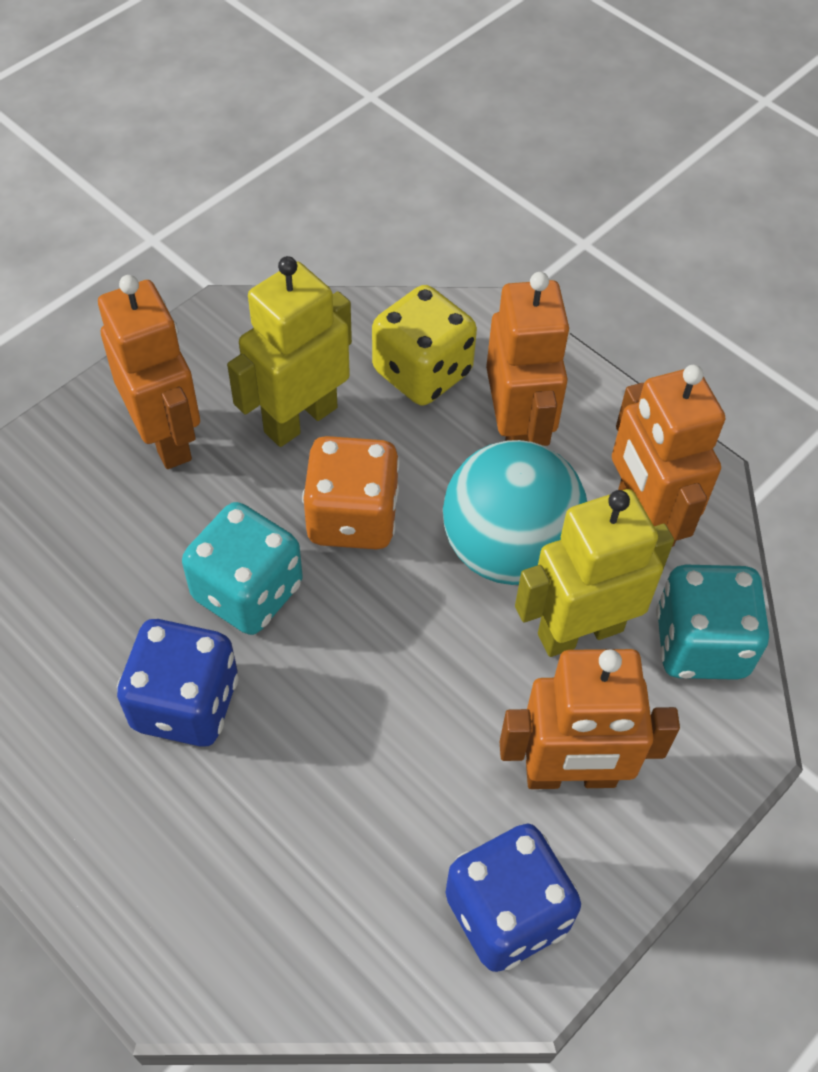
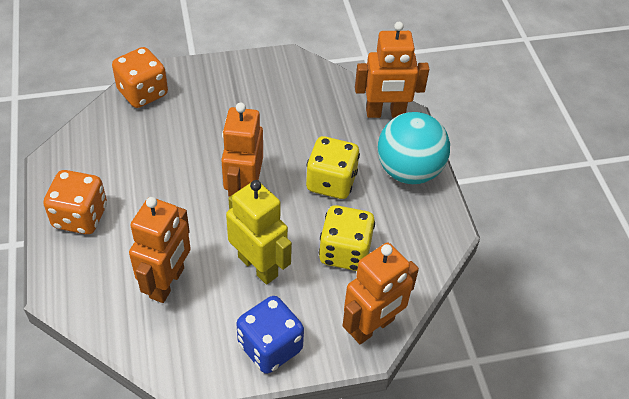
blue dice: [117,619,239,747] [446,824,581,972] = 2 -> [236,296,304,374] = 1
orange dice: [302,436,400,550] = 1 -> [43,170,107,234] [112,47,168,108] = 2
turquoise dice: [182,502,303,635] [656,565,769,680] = 2 -> none = 0
yellow dice: [372,285,477,406] = 1 -> [306,136,360,199] [319,205,375,271] = 2
yellow robot: [227,256,352,447] [515,489,674,657] = 2 -> [226,180,292,285] = 1

